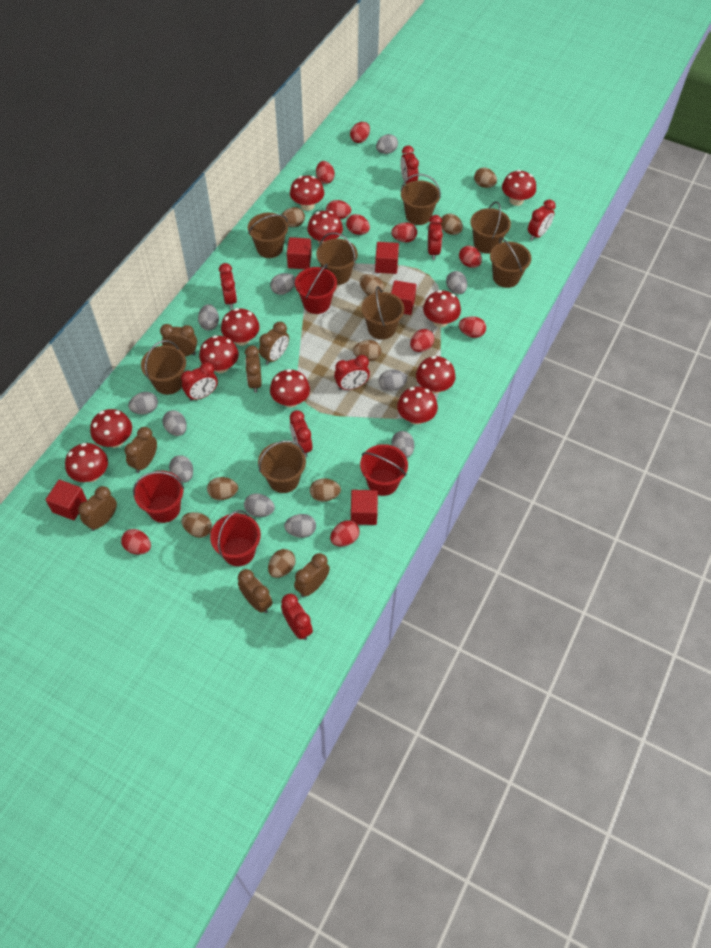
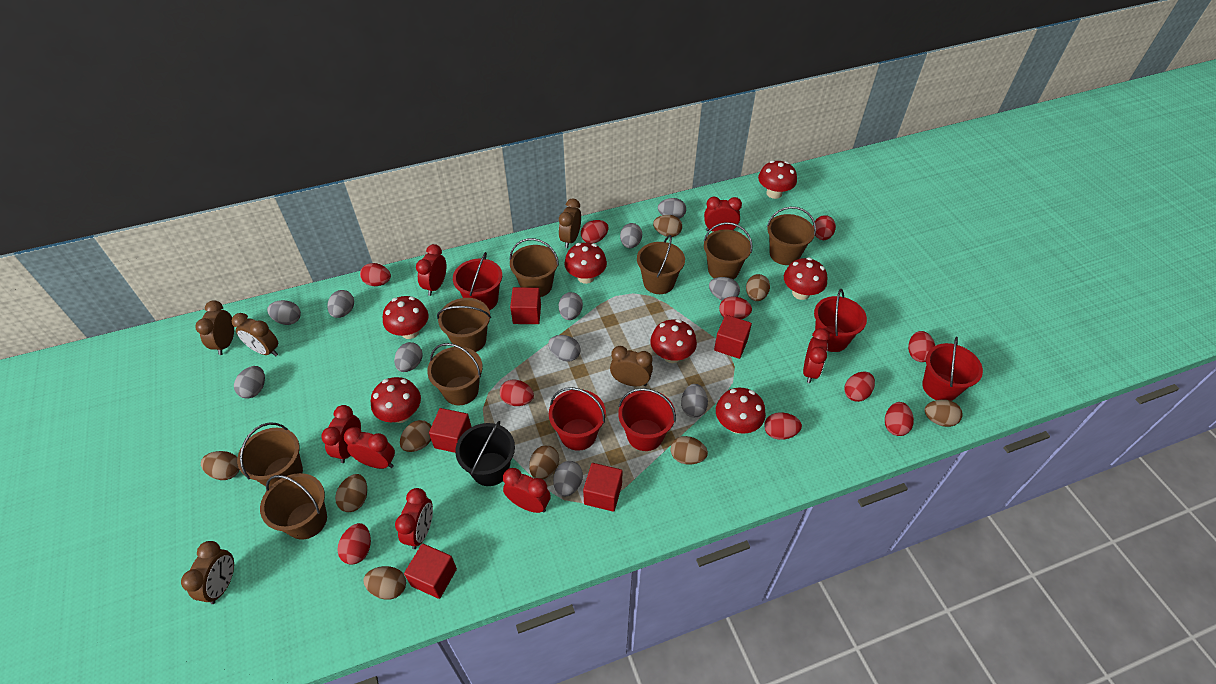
black bucket: none = 0 -> [455,421,515,486] = 1
brown clock: [78,486,117,531] [124,427,157,473] [160,324,197,356] [238,569,272,613] [245,346,262,393] [259,322,289,365] [294,553,330,597] = 7 -> [181,541,234,604] [195,300,234,355] [232,313,278,356] [559,199,581,248] [610,346,653,386] = 5
red bucket: [133,471,184,523] [210,510,261,566] [295,263,337,314] [360,444,408,496] = 4 -> [453,252,502,310] [549,387,606,451] [618,388,676,451] [814,289,867,352] [922,337,983,401] = 5
red clock: [181,362,218,401] [219,263,237,309] [281,594,313,640] [290,410,312,458] [334,355,370,390] [400,146,419,184] [428,215,443,260] [528,199,556,240] = 8 -> [321,405,361,463] [344,427,395,469] [395,488,433,549] [416,244,447,296] [503,468,551,513] [704,197,742,232] [803,328,830,383] = 7
red mushroom: [65,443,108,482] [90,409,132,448] [199,335,239,373] [221,308,260,346] [270,369,310,408] [290,176,324,211] [307,211,343,244] [397,387,438,425] [416,356,456,394] [423,290,461,327] [502,170,536,206] = 11 -> [371,377,421,423] [383,296,429,339] [564,242,607,284] [650,319,697,363] [716,388,766,434] [758,160,797,199] [784,257,827,300] = 7

